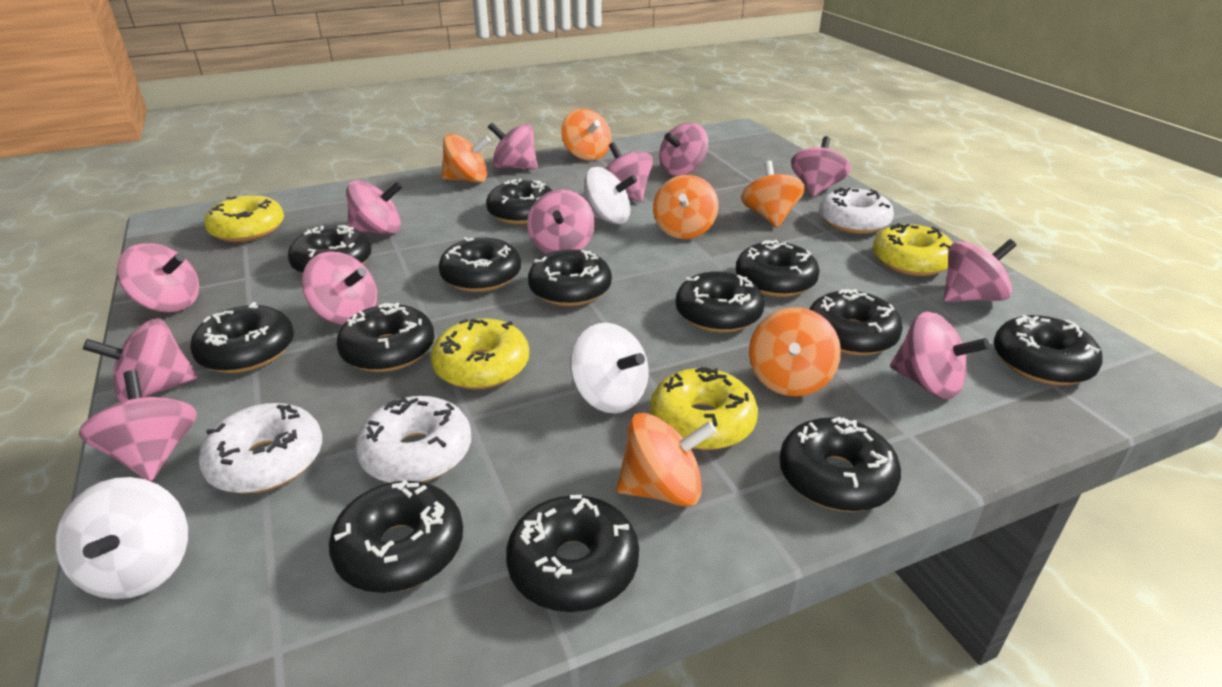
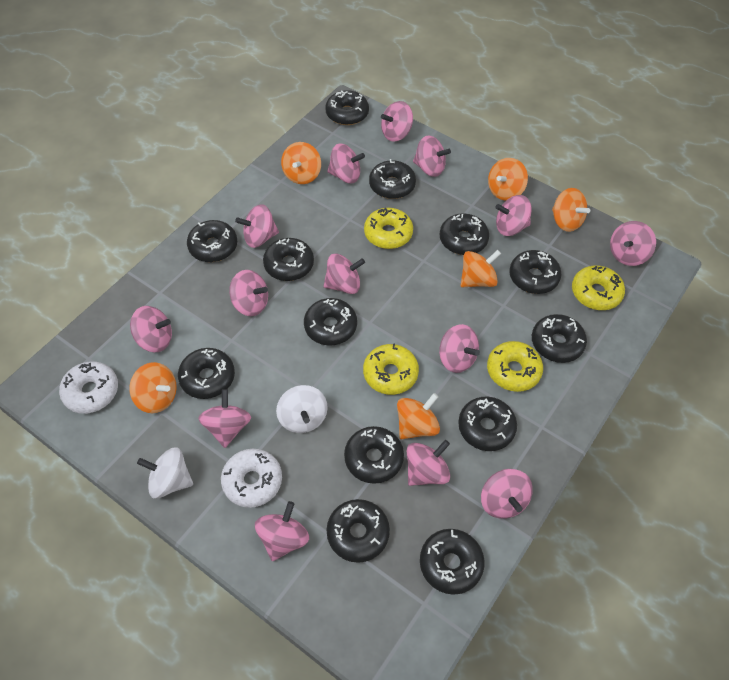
pink spinning top: [79,370,197,481] [83,318,198,402] [117,243,199,313] [302,251,377,325] [347,180,403,235] [488,123,538,169] [527,189,595,254] [605,142,653,202] [659,123,708,176] [791,136,851,197] [890,312,990,399] [944,239,1016,302] = 12 -> [130,306,172,352] [198,389,251,448] [229,270,268,316] [235,204,279,248] [255,501,309,561] [324,253,365,294] [327,144,365,183] [381,101,413,142] [407,440,450,486] [413,135,451,177] [439,324,480,373] [481,469,533,519] [495,195,532,236] [610,221,656,266] = 14
white donut: [198,403,322,494] [355,396,471,483] [819,187,894,234] = 3 -> [59,361,118,414] [221,449,282,508] = 2
white spinning top: [56,477,188,599] [570,323,649,413] [583,167,637,224] = 3 -> [137,447,193,499] [276,385,328,433] = 2

